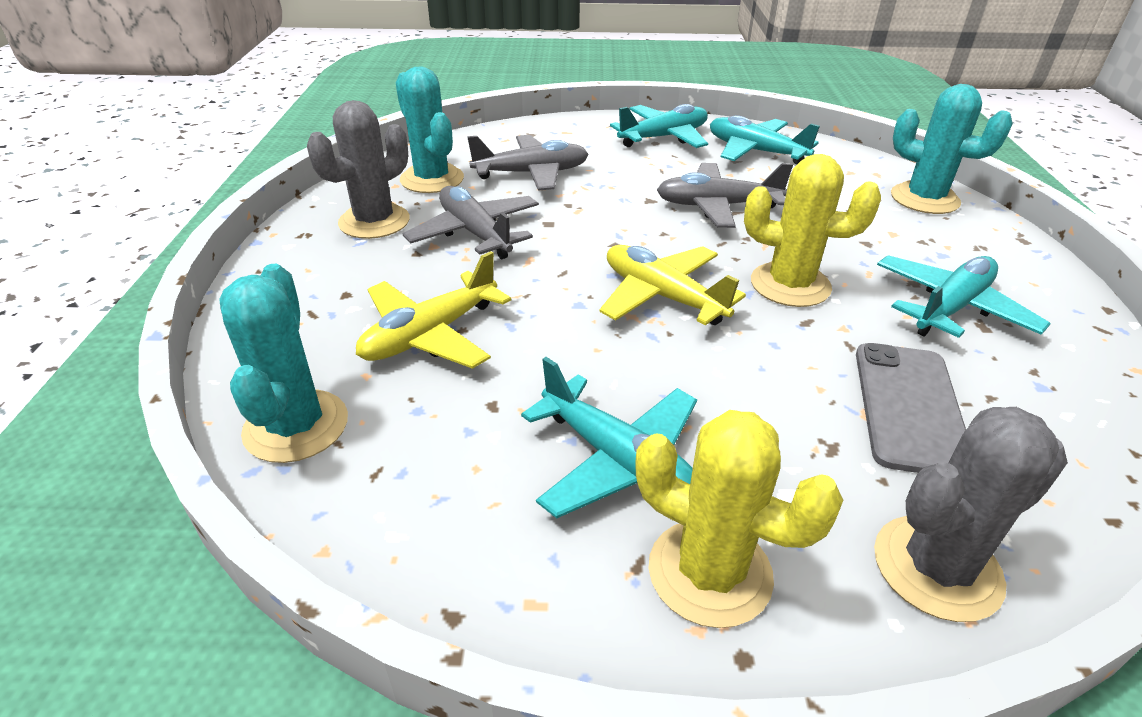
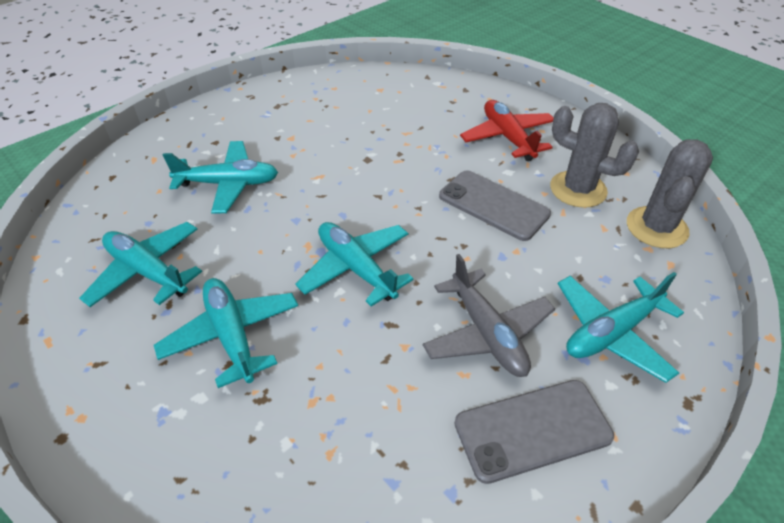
grey phone: [856,343,966,473] = 1 -> [439,170,551,241] [454,380,614,484] = 2
grey plane: [403,186,539,259] [467,135,588,191] [657,163,793,228] = 3 -> [423,254,555,377] = 1
red plane: none = 0 -> [460,100,554,161] = 1
turquoise cactus: [219,264,348,463] [395,66,464,193] [891,84,1013,214] = 3 -> none = 0
turquoise plane: [521,357,697,518] [610,104,708,148] [710,115,820,165] [877,255,1051,338] = 4 -> [79,222,202,307] [154,278,298,388] [163,141,278,214] [296,222,413,307] [558,272,684,383] = 5
yellow cactus: [635,410,843,628] [744,154,881,307] = 2 -> none = 0
yellow plane: [356,251,511,369] [599,245,746,325] = 2 -> none = 0

